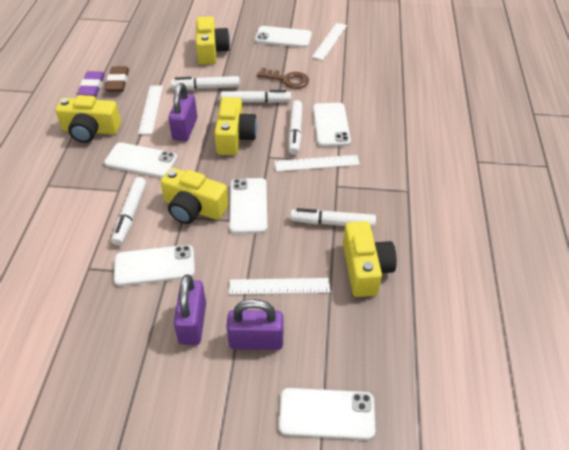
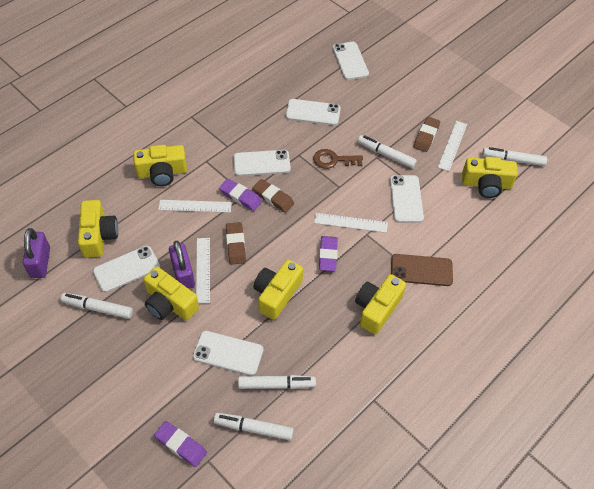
brown eraser: [105,66,129,92] = 1 -> [226,222,246,265] [252,179,294,213] [414,117,440,152] = 3
brown phone: none = 0 -> [391,254,453,286] = 1
purple eraser: [77,71,105,97] = 1 -> [154,421,207,467] [219,179,262,211] [319,236,338,271] = 3
purple padlock: [168,83,197,141] [174,274,206,345] [227,299,283,350] = 3 -> [23,228,50,278] [169,241,195,289] = 2
yellow camera: [56,95,121,143] [161,168,229,224] [196,16,230,65] [214,97,257,155] [343,221,397,297] = 5 -> [78,200,118,258] [133,145,187,186] [143,266,199,321] [253,260,303,320] [355,274,406,335] [462,157,518,198] = 6

